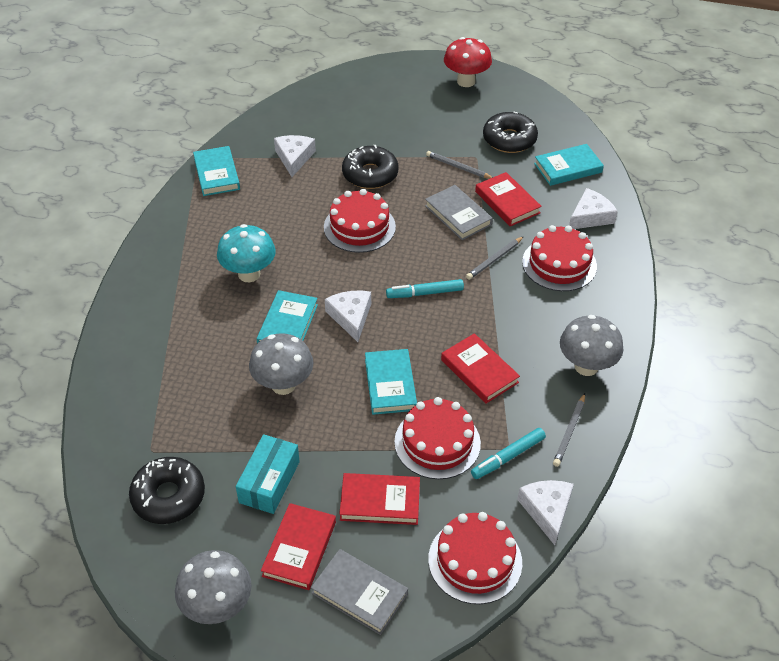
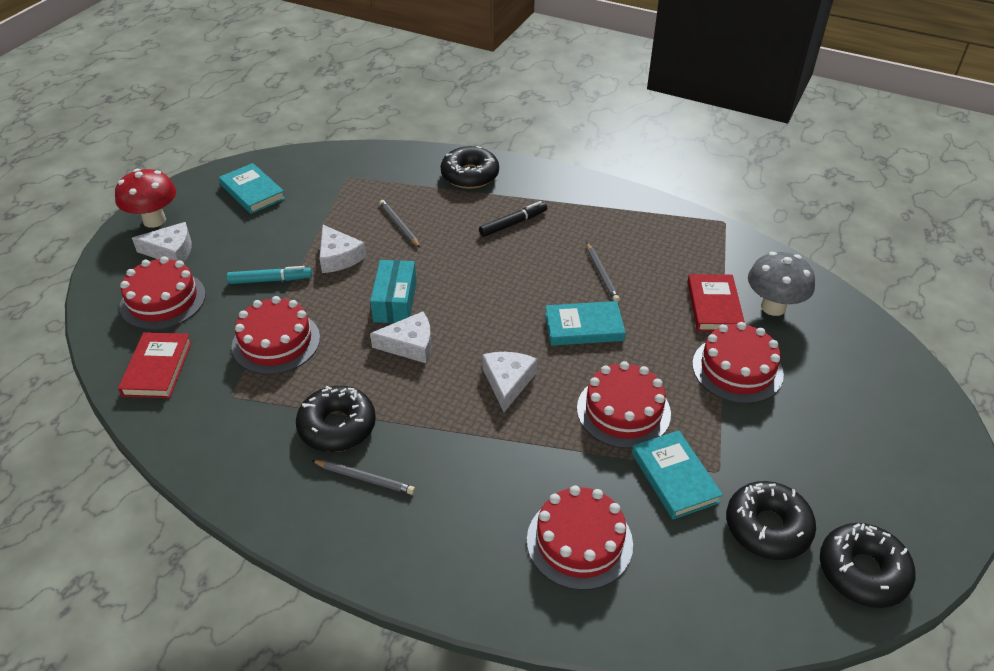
black donut: [129,457,205,524] [342,145,398,189] [483,112,538,153] = 3 -> [296,386,376,452] [441,146,499,189] [726,481,816,560] [820,523,915,608] = 4
black marker: none = 0 -> [479,201,547,237] = 1
grey book: [311,549,408,635] [425,185,493,240] = 2 -> none = 0
grey mushroom: [175,550,252,624] [249,333,313,395] [560,315,624,376] = 3 -> [748,252,815,316] = 1
red book: [261,503,336,590] [339,473,420,525] [441,333,520,404] [475,172,542,226] = 4 -> [118,332,192,398] [687,274,745,332] = 2
red cake: [324,189,396,253] [394,397,481,479] [428,512,522,604] [522,225,597,291] = 4 -> [120,256,206,330] [232,296,320,375] [527,485,633,590] [577,361,671,449] [692,322,784,404] = 5
turquoise book: [193,146,240,196] [257,290,318,343] [365,349,417,415] [534,144,604,186] = 4 -> [219,163,286,214] [545,301,626,346] [632,430,723,519] = 3
turquoise marker: [386,279,464,298] [471,428,546,479] = 2 -> [227,266,312,284] = 1
turquoise mushroom: [217,224,276,282] = 1 -> none = 0

